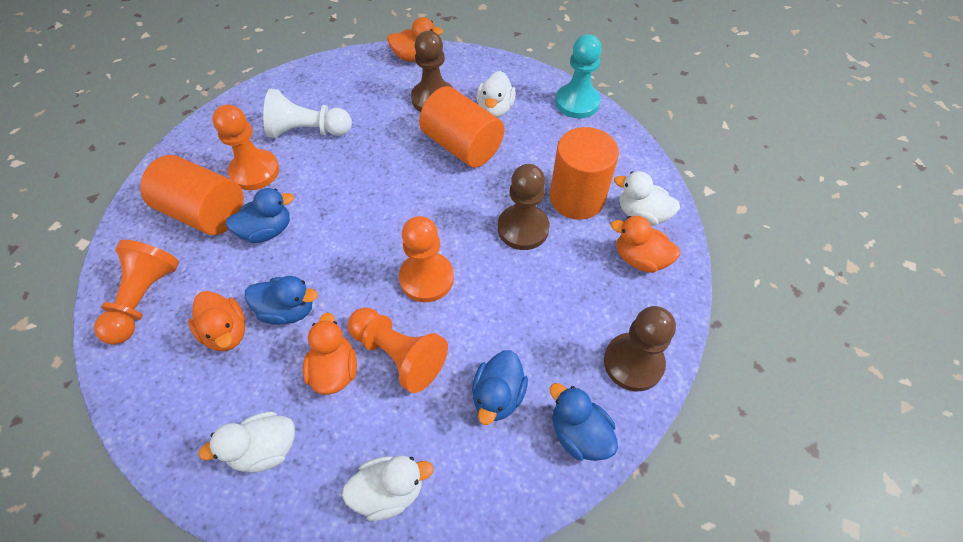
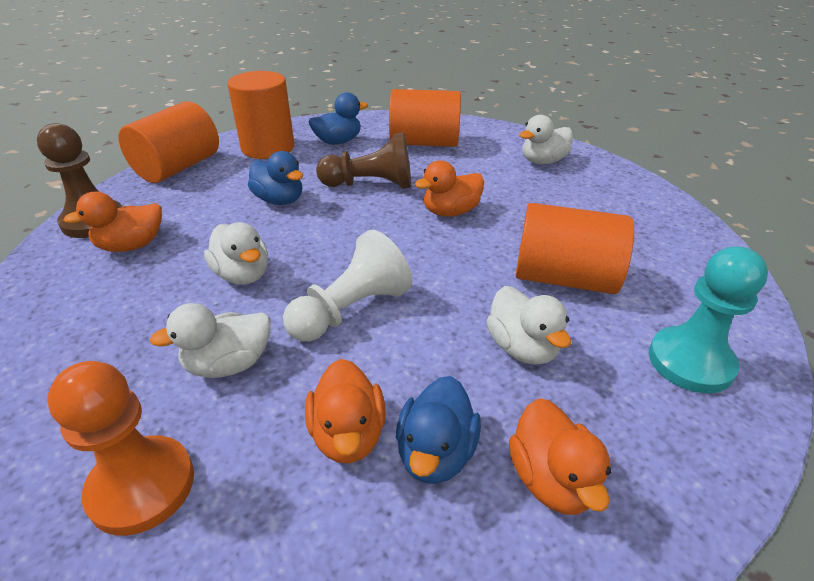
blue duck: [225,188,294,243] [245,276,318,325] [472,350,528,425] [549,383,618,461] = 4 -> [248,151,303,205] [309,92,368,144] [396,376,481,484] = 3
brown pawn: [411,31,453,112] [498,164,550,250] [604,306,676,391] = 3 -> [37,123,122,238] [316,132,411,189] = 2
orange cylinder: [140,155,244,235] [419,86,505,168] [550,127,619,220] = 3 -> [118,101,219,183] [228,71,294,159] [389,89,461,147] [516,203,634,294] = 4
orange pawn: [94,240,179,345] [212,104,279,190] [348,307,448,393] [399,216,454,302] = 4 -> [47,361,194,536] = 1

